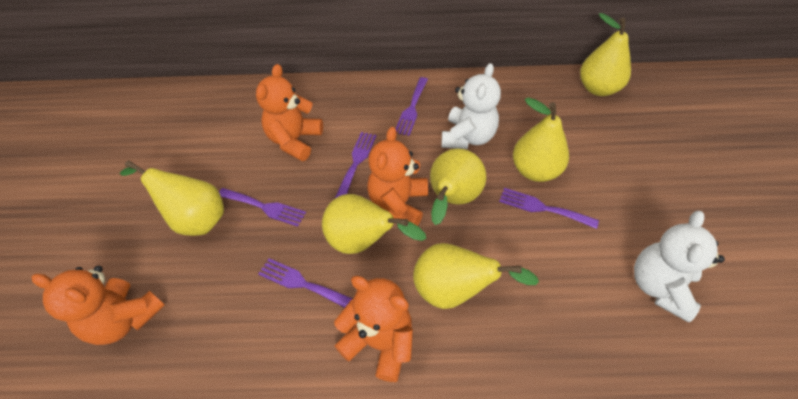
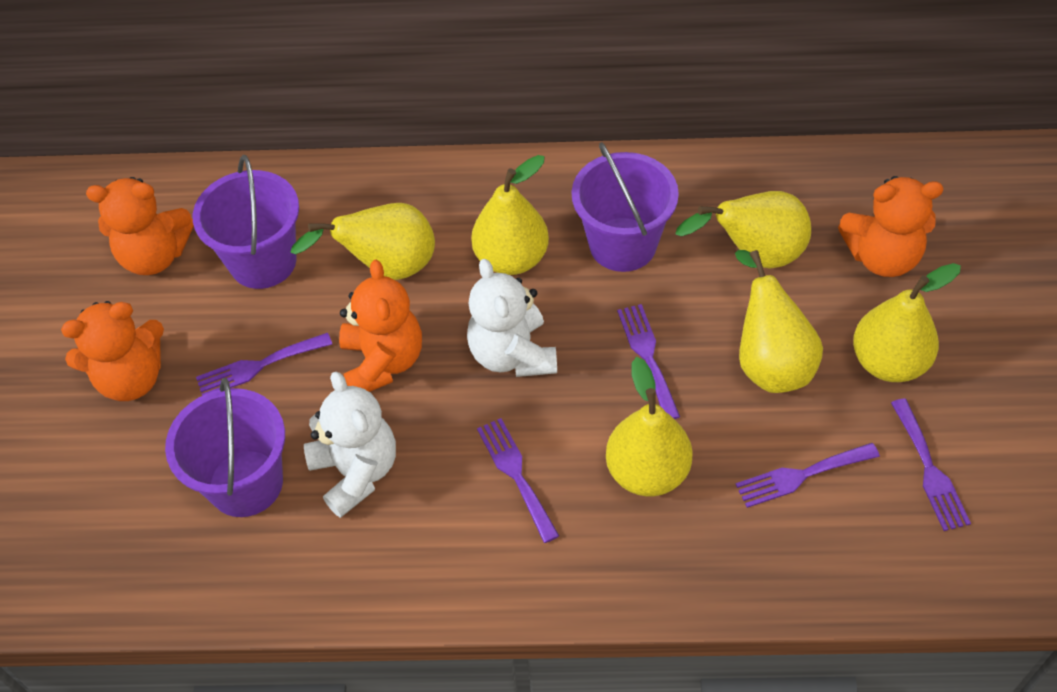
purple bucket: none = 0 -> [165,378,285,517] [193,155,299,289] [572,142,679,272] = 3

